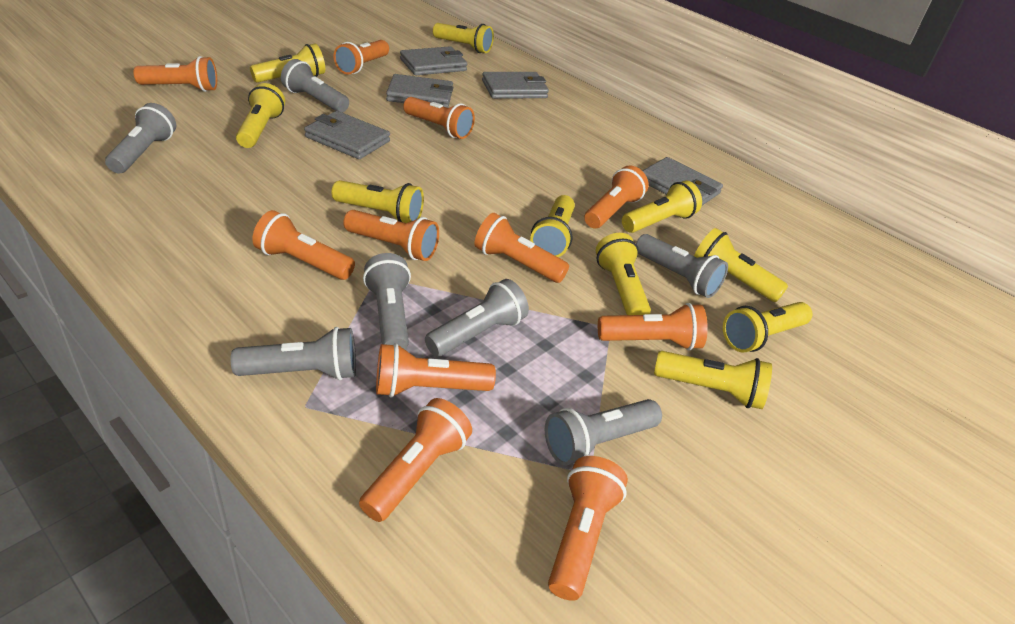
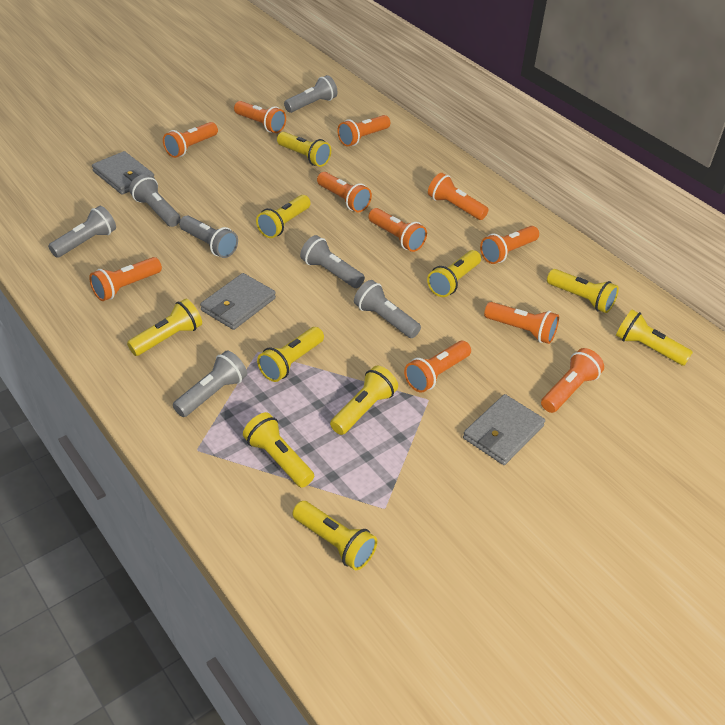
grey wallet: [304,111,390,159] [386,74,453,108] [400,46,467,75] [482,72,549,99] [642,157,723,205] = 5 -> [92,151,155,195] [200,273,276,330] [463,394,545,465] = 3

